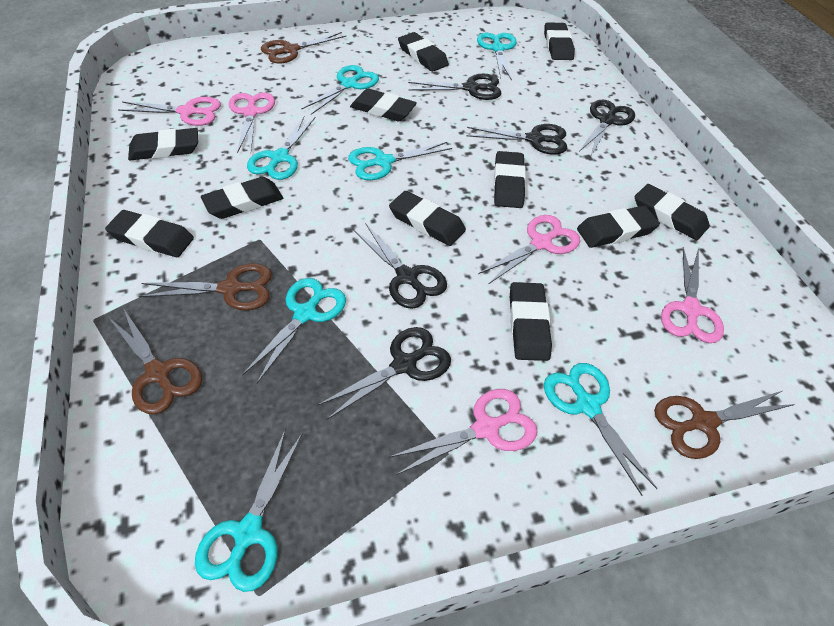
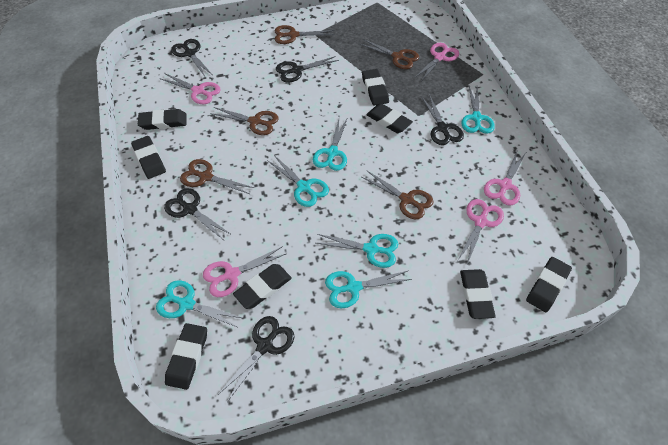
black eraser: [105,210,194,257] [128,128,198,161] [201,177,283,219] [350,88,417,121] [389,191,466,246] [398,32,449,72] [494,151,526,208] [510,282,552,361] [544,23,575,60] [577,205,660,248] [635,184,710,240] = 11 -> [131,136,166,179] [138,109,187,130] [165,323,207,390] [233,264,292,309] [362,69,389,106] [366,103,413,133] [460,269,496,319] [526,257,572,312] = 8
brown scissors: [109,308,202,414] [139,263,272,310] [261,32,347,64] [654,391,795,459] = 4 -> [180,159,254,194] [210,107,278,135] [274,25,335,44] [360,39,419,69] [362,171,434,219] = 5
turquoise scissors: [195,431,303,592] [242,278,346,383] [247,115,316,180] [302,65,379,115] [348,142,452,180] [477,33,516,80] [544,363,658,496] = 7 -> [156,280,242,328] [267,155,329,207] [313,117,348,171] [316,234,398,268] [325,271,412,308] [461,86,495,134] = 6

